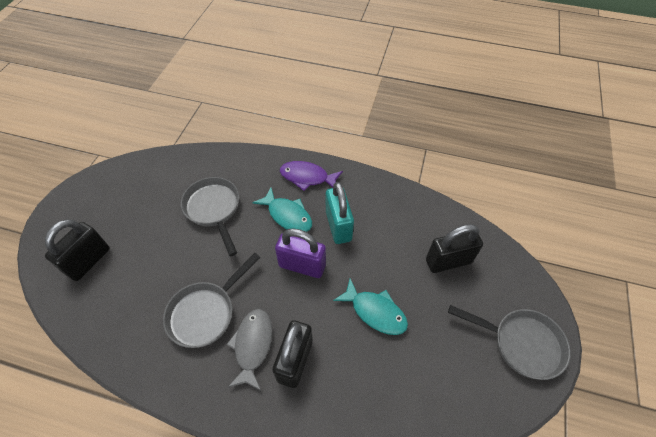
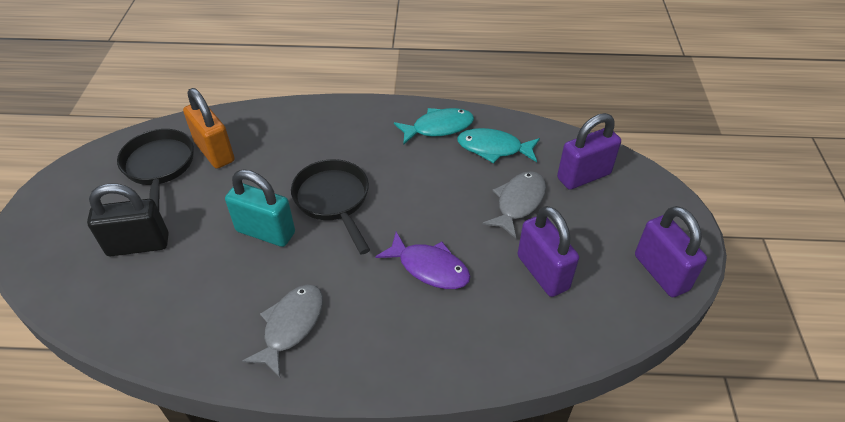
black padlock: [45,219,110,281] [272,320,313,388] [426,224,483,273] = 3 -> [87,183,169,256] = 1
black pan: none = 0 -> [117,129,194,210] [291,159,370,254] = 2
grey fish: [226,309,272,391] = 1 -> [242,285,323,378] [483,171,546,239] = 2
grey pan: [163,253,260,348] [181,177,239,256] [448,305,570,380] = 3 -> none = 0
orange padlock: none = 0 -> [183,88,235,169] = 1
purple padlock: [275,228,326,278] = 1 -> [518,206,579,297] [557,113,621,190] [635,206,707,297] = 3

